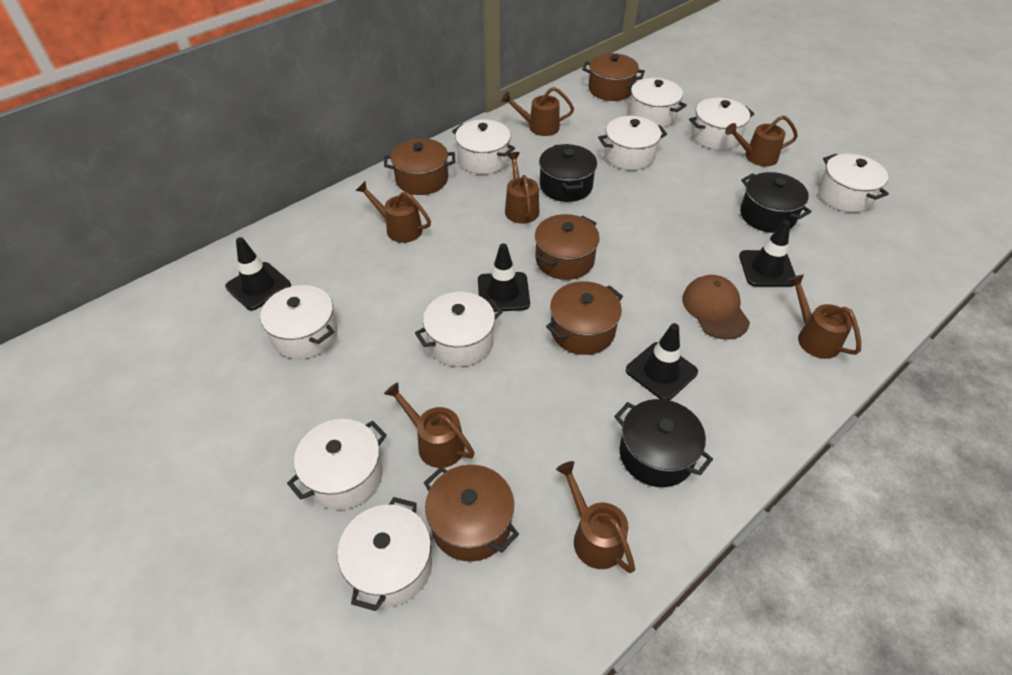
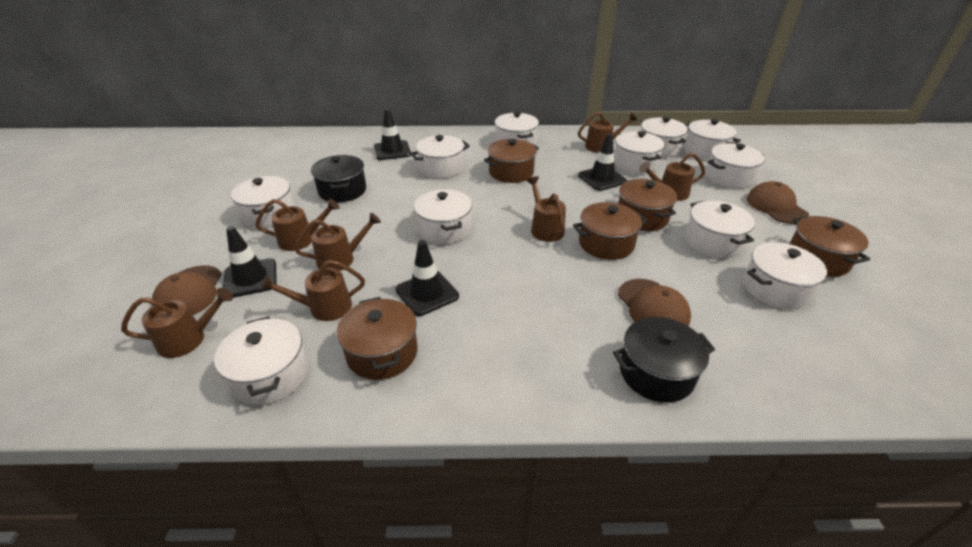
black pot: [539,144,597,202] [614,399,713,487] [740,172,812,233] = 3 -> [311,155,366,202] [613,317,715,403] = 2
brown cap: [682,275,750,340] = 1 -> [152,265,222,315] [618,279,691,326] [747,181,809,224] = 3
white pot: [260,285,337,359] [287,419,387,510] [337,497,432,611] [415,292,503,367] [452,119,515,174] [598,116,667,170] [627,78,687,127] [689,98,754,150] [818,154,889,212] = 9 -> [214,316,308,405] [231,176,294,228] [410,135,470,178] [414,189,472,244] [495,112,539,145] [614,131,665,174] [641,117,688,157] [684,119,741,160] [685,201,755,258] [706,143,765,188] [743,242,827,309] = 11

